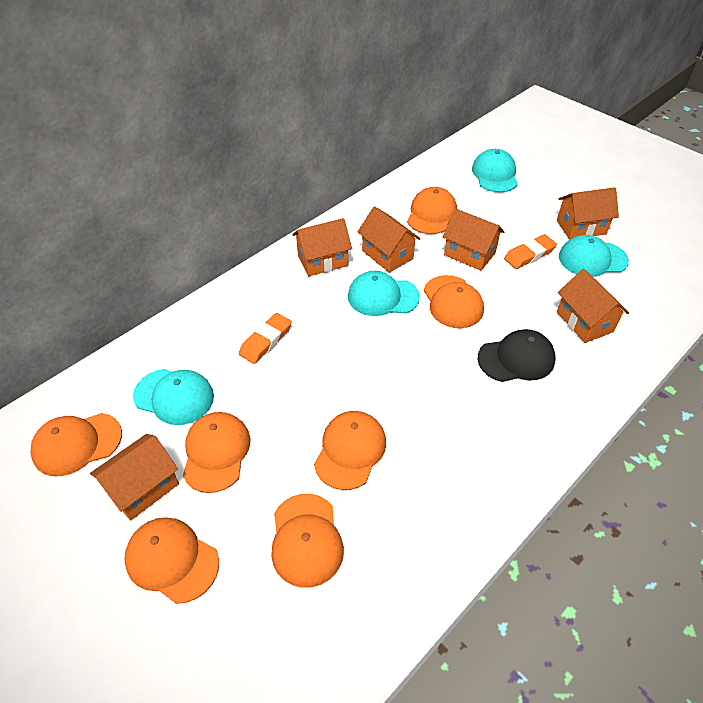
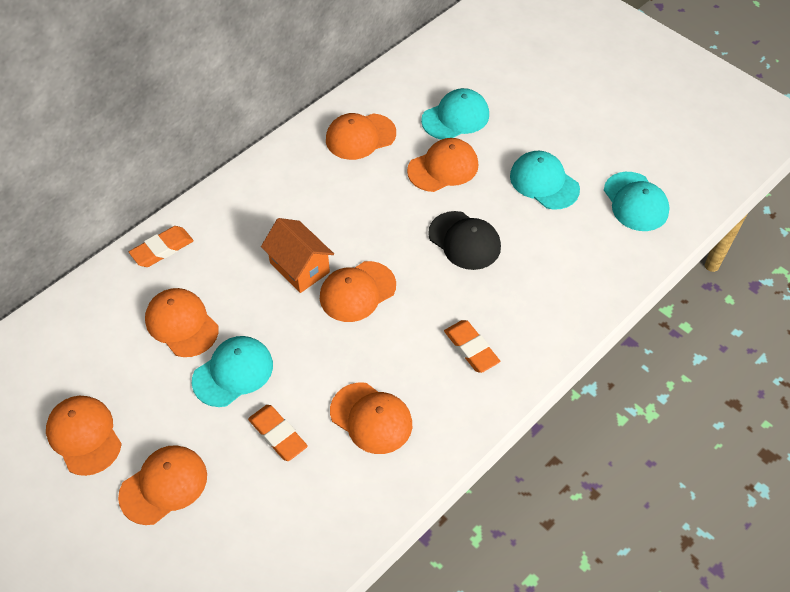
orange eraser: [239,313,292,364] [504,234,557,269] = 2 -> [129,226,194,267] [248,405,308,461] [444,320,500,373] = 3
orange house: [90,434,179,521] [292,218,352,276] [358,206,421,273] [443,209,504,271] [557,187,619,240] [557,269,629,343] = 6 -> [261,218,334,293] = 1

